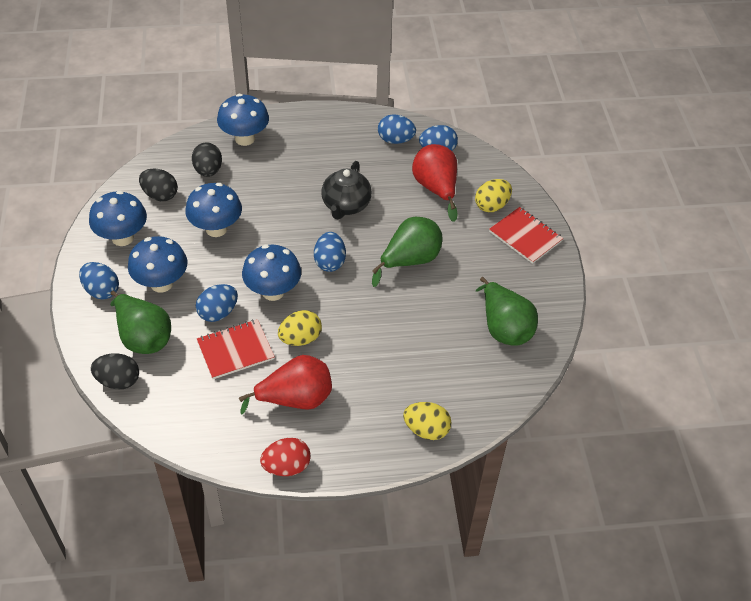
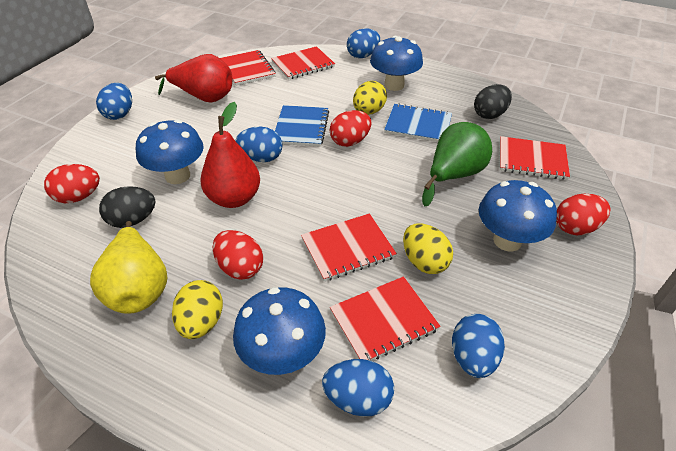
black egg: [91,353,139,389] [139,169,178,201] [192,142,222,177] = 3 -> [99,186,156,228] [474,84,512,119] = 2
black teapot: [321,161,372,219] = 1 -> none = 0
blue mushroom: [89,191,147,246] [128,236,187,292] [185,183,242,237] [217,94,269,146] [242,245,301,301] = 5 -> [136,119,204,184] [233,287,326,375] [370,36,423,91] [479,180,557,252] = 4
blue notebook: none = 0 -> [275,105,329,147] [384,103,452,142] = 2
green pear: [110,291,171,354] [372,217,442,287] [476,277,538,346] = 3 -> [422,122,492,206] = 1
red egg: [260,438,311,476] = 1 -> [44,164,100,203] [212,230,263,280] [330,110,371,147] [556,194,611,235] = 4
red notebook: [197,319,275,379] [489,207,563,264] = 2 -> [220,50,276,86] [271,46,335,80] [301,213,397,281] [330,276,441,361] [500,136,570,180] = 5
yellow pear: none = 0 -> [90,221,167,314] = 1

